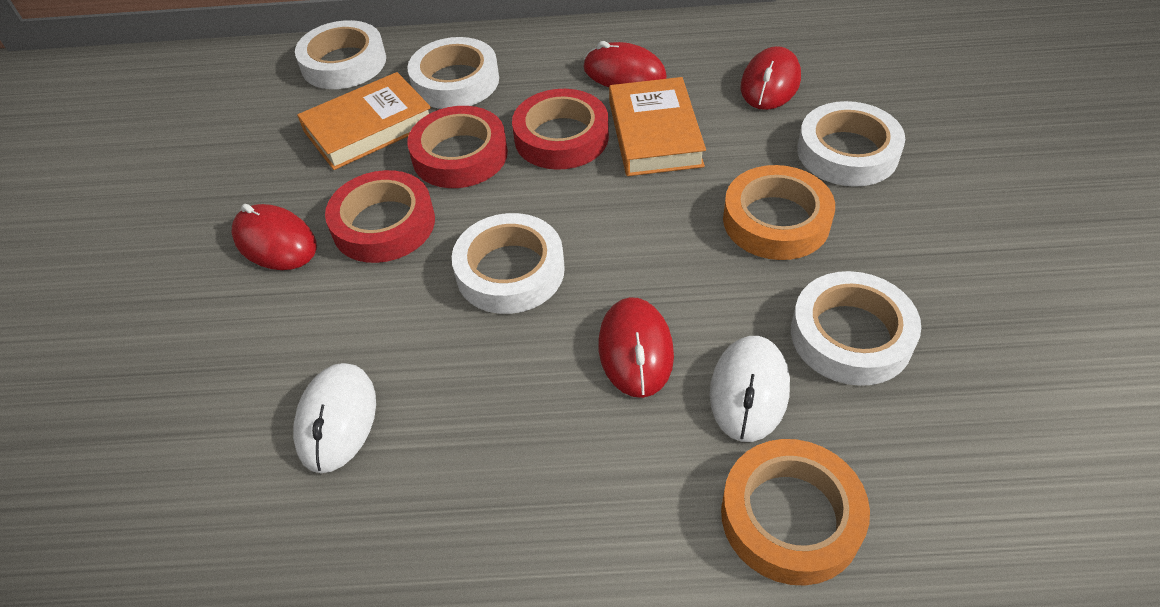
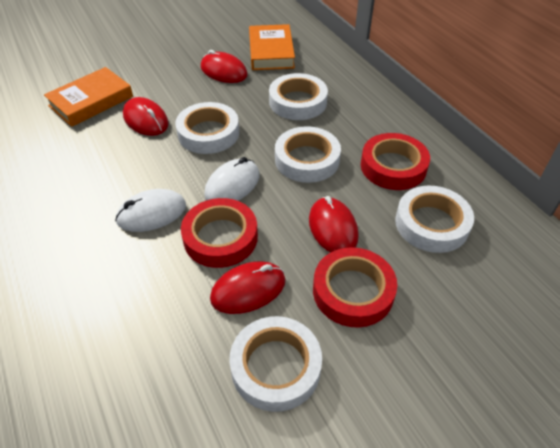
orange tape: [721,439,870,586] [723,165,835,260] = 2 -> none = 0

